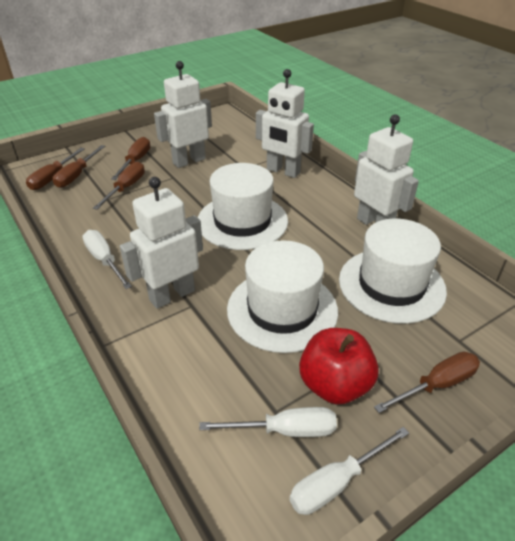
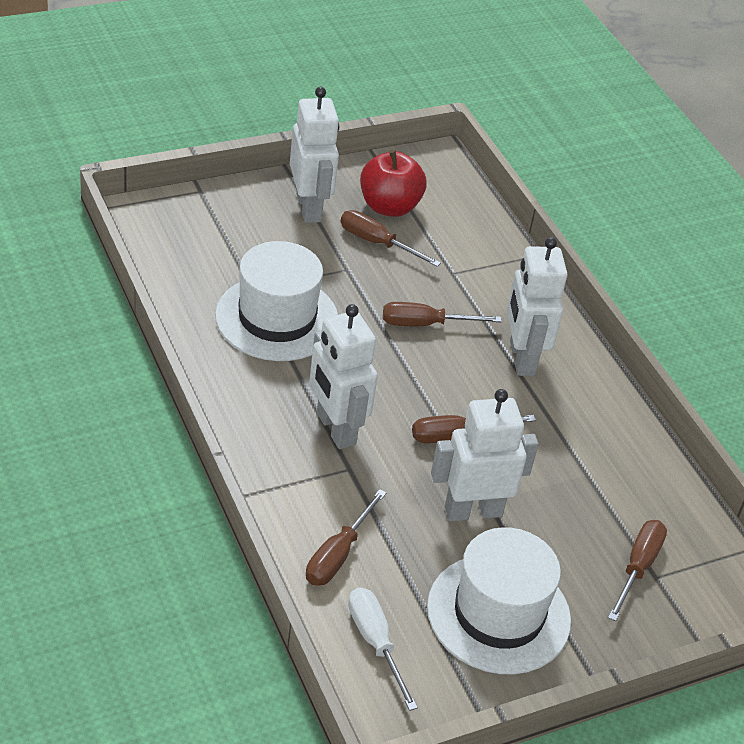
white hat: [198,163,288,250] [227,240,338,353] [339,219,447,324] = 3 -> [215,241,338,361] [427,527,571,674] = 2
white screwdriver: [82,230,132,289] [199,407,337,437] [289,427,409,515] = 3 -> [348,587,418,711] = 1

